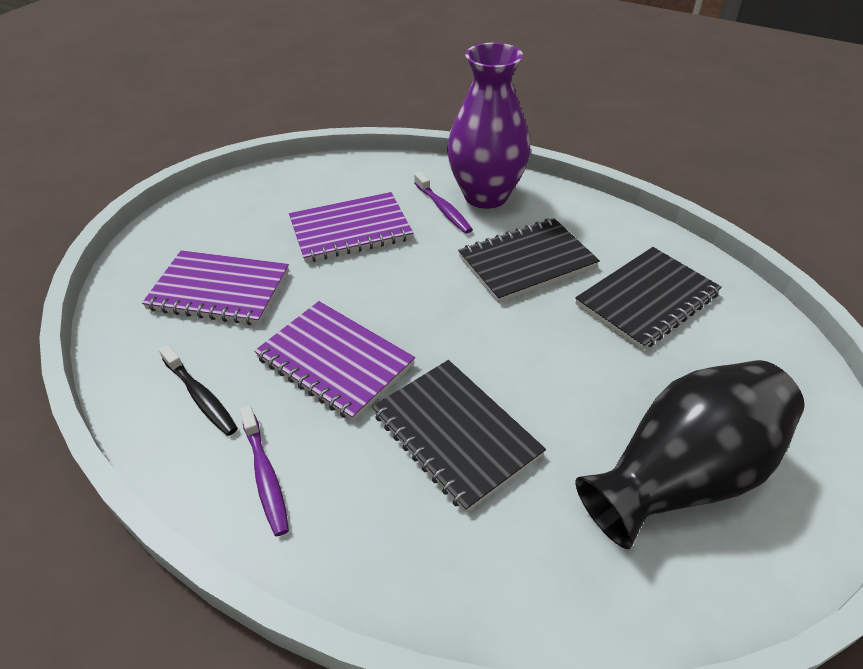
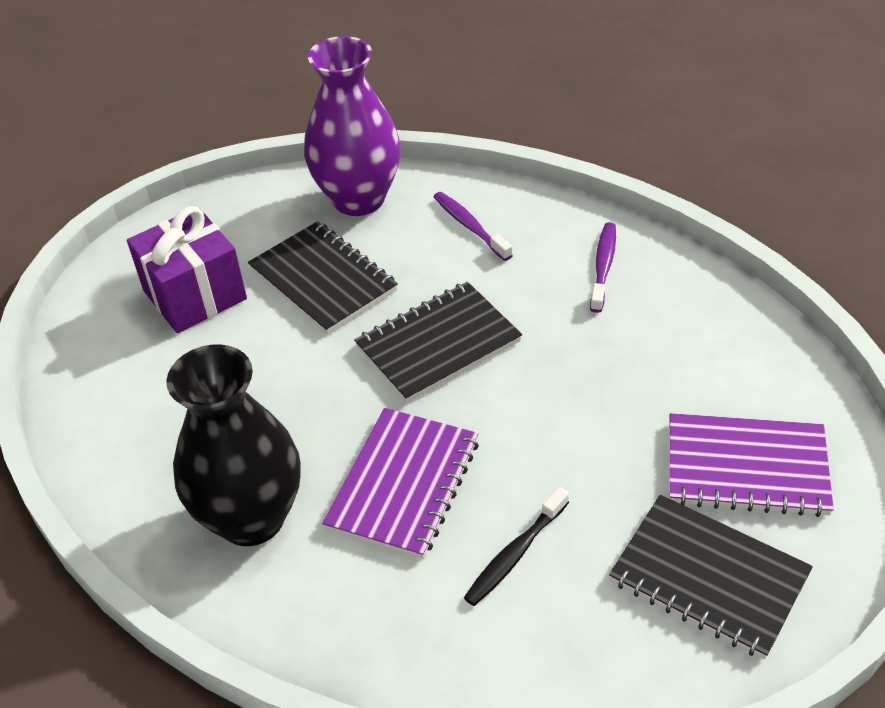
purple gift: none = 0 -> [127,206,247,333] = 1
purple notebook: [142,250,289,325] [254,301,415,421] [289,192,413,263] = 3 -> [322,408,479,559] [669,413,834,517] = 2

